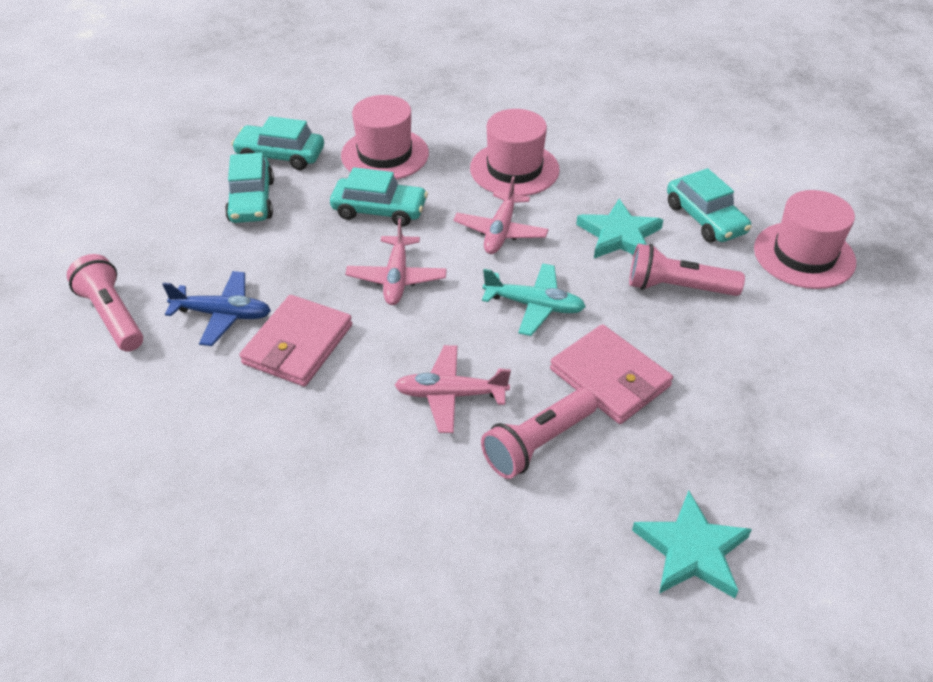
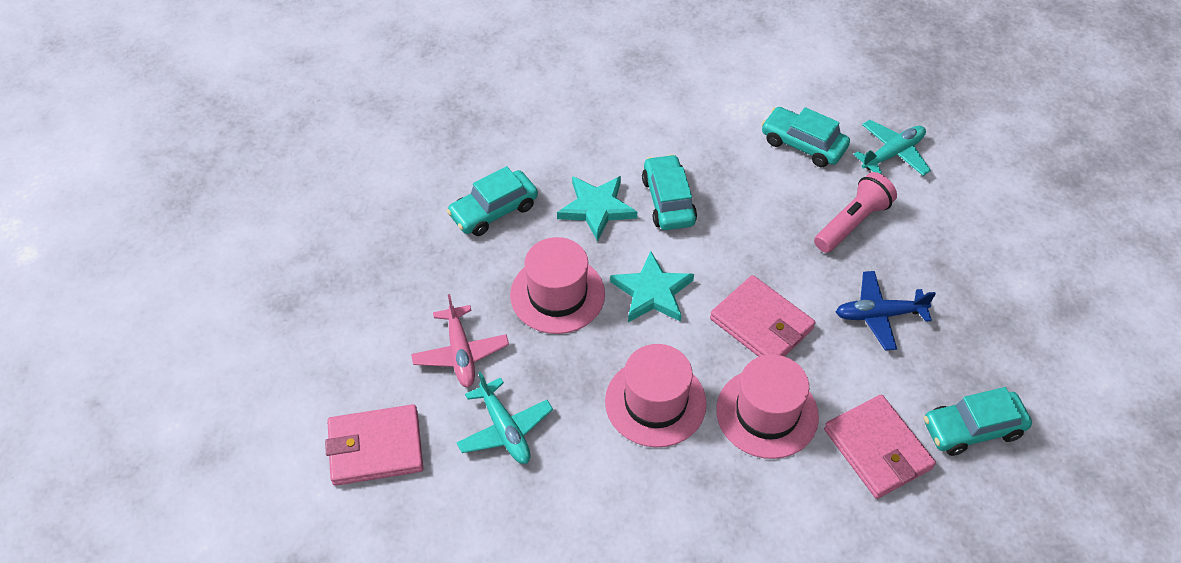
pink flashlight: [67,254,143,352] [481,388,598,479] [629,244,745,296] = 3 -> [814,172,897,253] = 1
pink plane: [345,218,447,305] [395,345,511,433] [453,176,548,254] = 3 -> [411,294,509,388] = 1
pink wallet: [240,295,352,387] [550,324,673,424] = 2 -> [325,404,423,486] [710,275,815,357] [824,395,936,499] = 3
turquoise plane: [482,263,586,336] = 1 -> [456,371,553,464] [854,120,931,176] = 2

